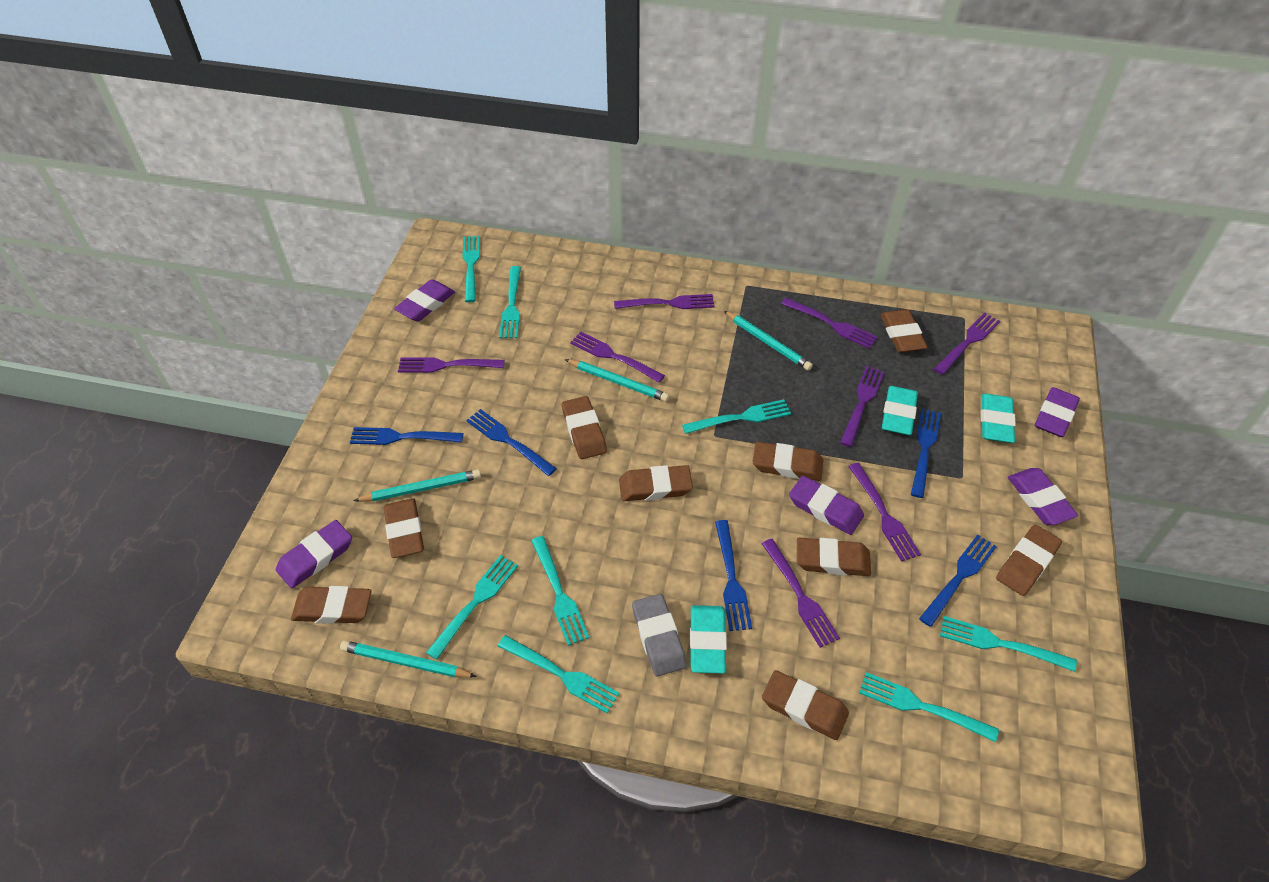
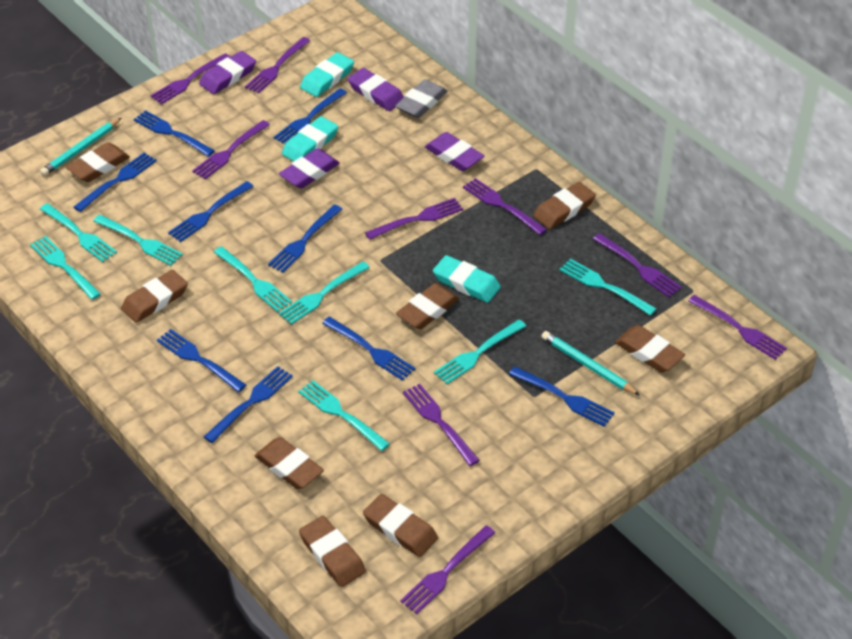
blue fork: [350,427,463,445] [466,409,557,476] [715,520,752,631] [911,409,941,498] [919,534,997,627] = 5 -> [74,153,157,212] [134,110,215,157] [157,329,246,392] [168,181,254,242] [204,366,293,443] [268,204,342,273] [274,88,347,143] [322,317,415,381] [509,366,615,427] = 9
brown eraser: [291,586,372,624] [384,498,424,558] [562,396,607,459] [619,465,693,501] [753,442,823,481] [762,670,849,740] [797,538,871,576] [881,309,928,353] [996,525,1062,596] = 9 -> [66,142,130,182] [121,270,188,323] [255,437,324,489] [299,516,366,587] [363,494,438,557] [396,283,459,329] [533,182,596,229] [615,325,685,372] = 8
purple eraser: [276,520,352,588] [394,279,455,321] [789,476,864,535] [1008,468,1078,525] [1035,387,1080,437] = 5 -> [199,51,256,94] [279,148,340,189] [348,68,404,111] [425,132,484,171] = 4
purple fork: [398,357,505,373] [570,332,665,383] [614,294,715,309] [761,539,840,648] [781,298,878,349] [840,366,884,447] [848,463,921,562] [934,313,1000,375] = 8 -> [151,53,230,105] [192,120,270,179] [245,37,310,93] [365,198,463,240] [400,525,495,614] [403,383,480,466] [463,178,547,235] [593,233,682,297] [688,295,787,360] = 9
turquoise pencil: [340,640,477,678] [353,469,481,502] [565,359,669,402] [724,311,813,371] = 4 -> [40,118,121,176] [541,331,640,395] = 2

